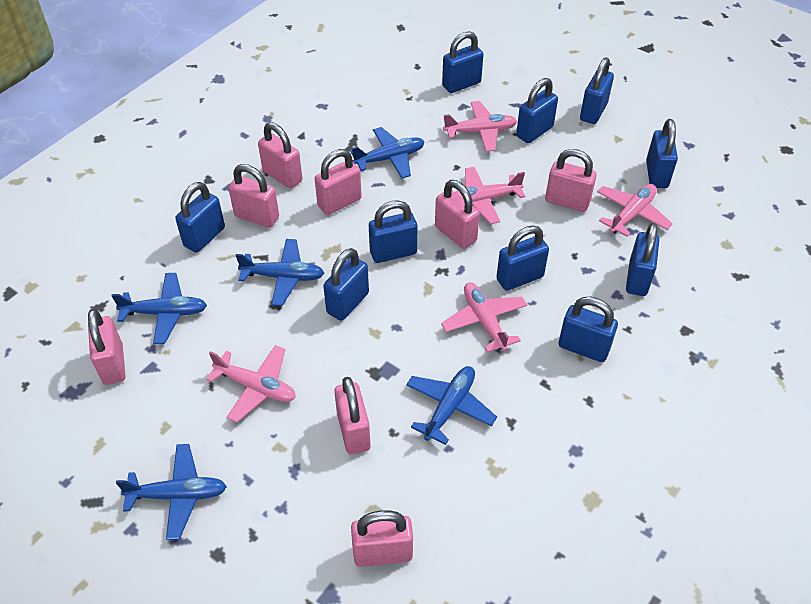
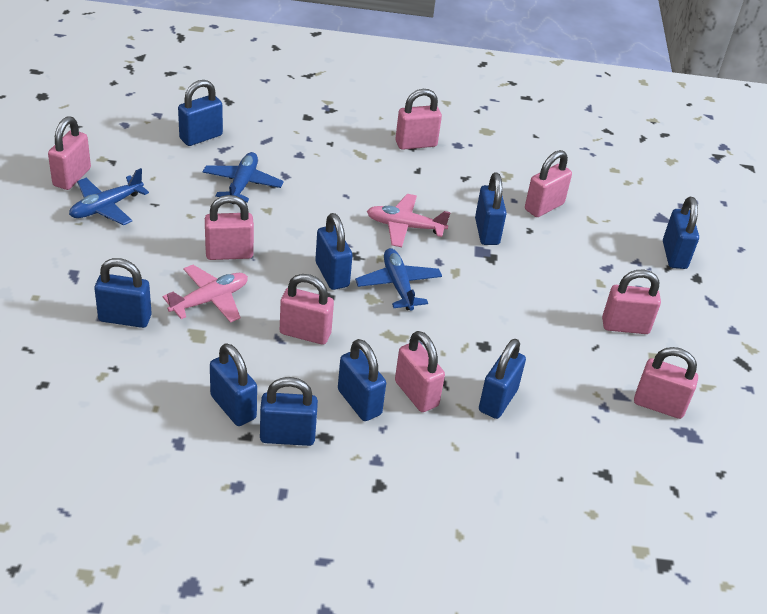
blue padlock: [175,182,225,253] [323,248,369,321] [369,200,417,263] [442,31,484,93] [496,226,549,291] [516,78,558,143] [559,296,618,362] [580,57,614,124] [626,223,659,296] [646,119,678,188] = 10 -> [94,258,152,328] [178,80,223,146] [210,343,257,426] [260,377,318,446] [315,213,353,290] [338,339,386,421] [475,172,507,245] [479,339,526,419] [663,197,699,269] = 9
blue plane: [112,273,207,344] [116,444,227,540] [236,239,324,306] [350,127,424,178] [406,366,497,445] = 5 -> [69,168,149,225] [203,152,284,204] [355,248,442,310] = 3
pink plane: [206,345,296,422] [441,282,527,353] [443,101,517,152] [455,167,525,224] [597,184,673,237] = 5 -> [162,265,248,323] [367,194,451,247] = 2

